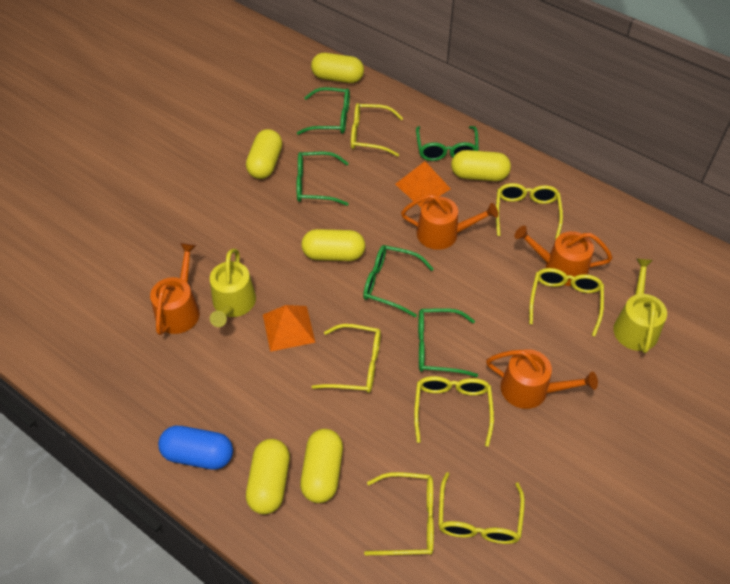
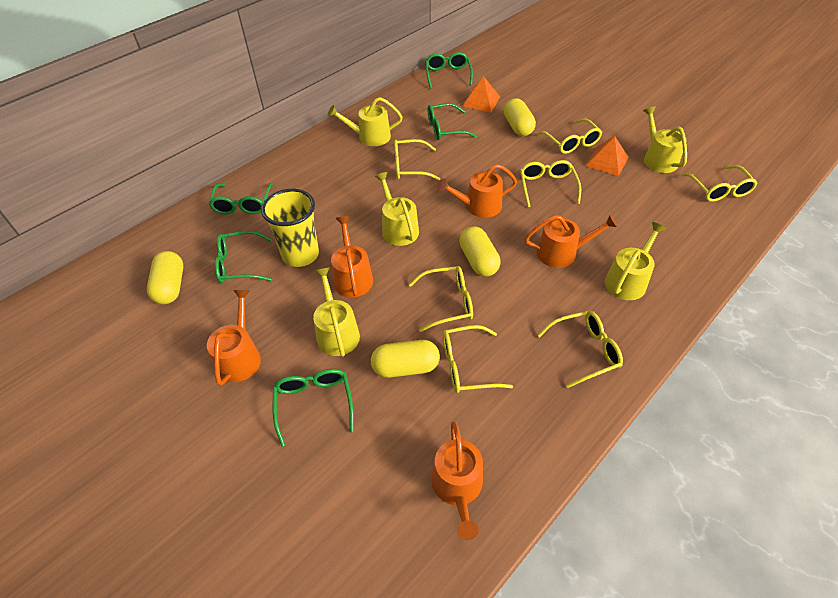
blue capsule: [158,426,233,470] = 1 -> none = 0
orange watering can: [150,243,200,335] [401,194,498,250] [486,349,598,409] [514,226,613,286] = 4 -> [207,290,261,386] [331,216,373,297] [431,421,483,540] [437,164,517,218] [525,215,618,268] = 5
yellow capsule: [246,129,282,179] [246,439,290,514] [300,429,343,503] [301,229,365,261] [311,53,364,83] [451,150,511,181] = 6 -> [147,251,183,304] [371,340,440,378] [459,226,501,276] [504,98,536,136] = 4
yellow cup: none = 0 -> [261,189,319,267] = 1
yellow watering can: [210,249,256,327] [613,259,667,353] = 2 -> [313,267,360,357] [328,97,403,146] [375,172,419,246] [605,222,666,300] [643,106,687,173] = 5

